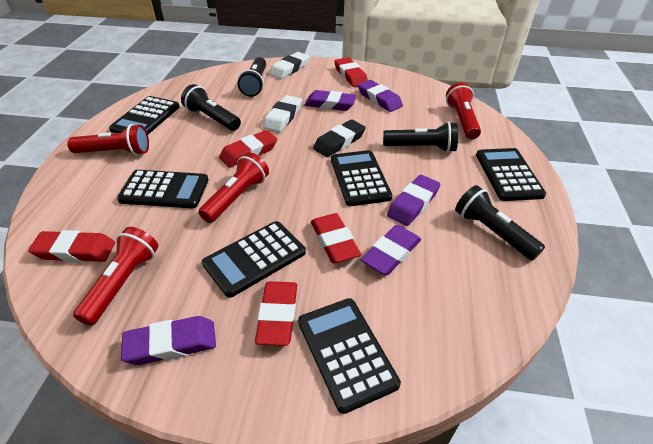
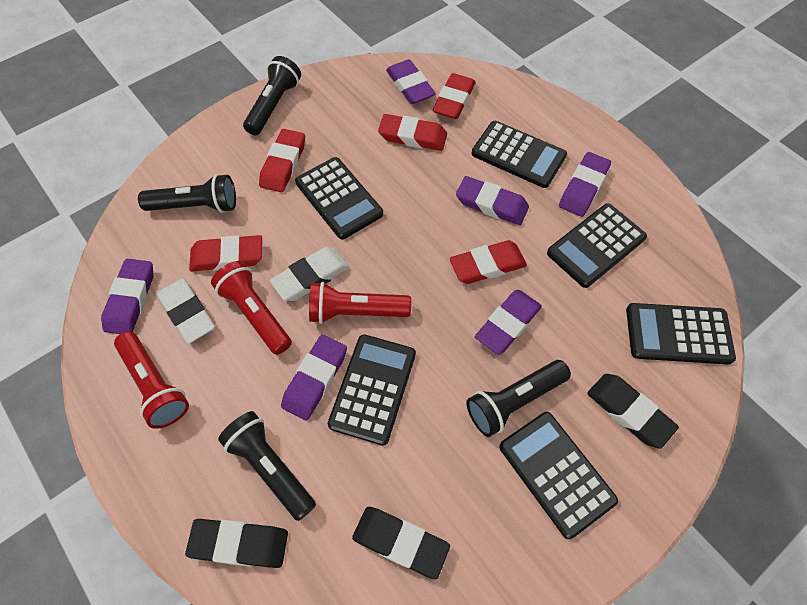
black eraser: [313,119,366,157] = 1 -> [185,519,288,568] [352,507,450,579] [587,374,679,449] = 3
purple eraser: [121,316,216,365] [305,90,357,111] [358,80,403,112] [361,225,421,276] [387,175,440,226] = 5 -> [101,259,154,334] [281,335,347,421] [386,60,436,104] [456,176,529,225] [475,290,542,355] [559,152,611,217] = 6
red flashlight: [67,124,149,155] [73,227,158,326] [198,152,269,223] [446,82,481,139] = 4 -> [114,332,189,429] [211,261,292,355] [309,282,411,324] = 3

